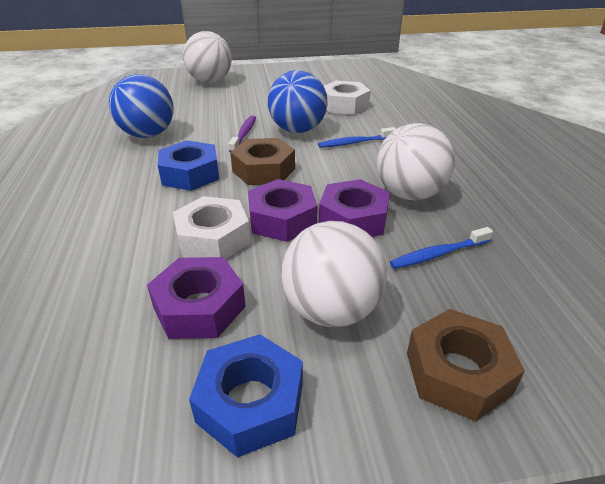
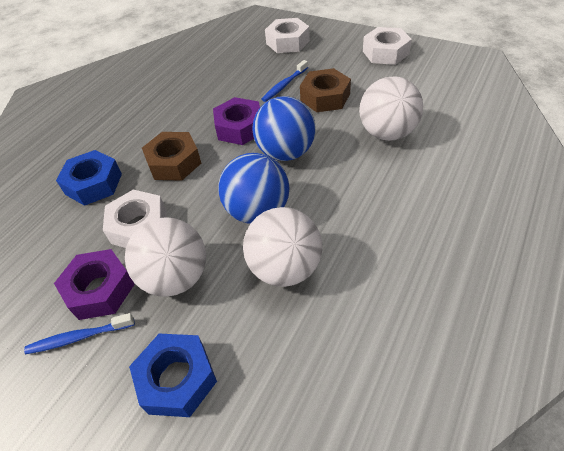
purple nut: [147,257,246,339] [248,179,317,242] [319,179,390,237] = 3 -> [54,249,135,320] [213,97,260,145] = 2
purple toothbrush: [229,115,256,152] = 1 -> none = 0
white nut: [173,196,251,259] [324,81,371,115] = 2 -> [103,190,166,248] [265,18,310,53] [363,27,412,65] = 3

